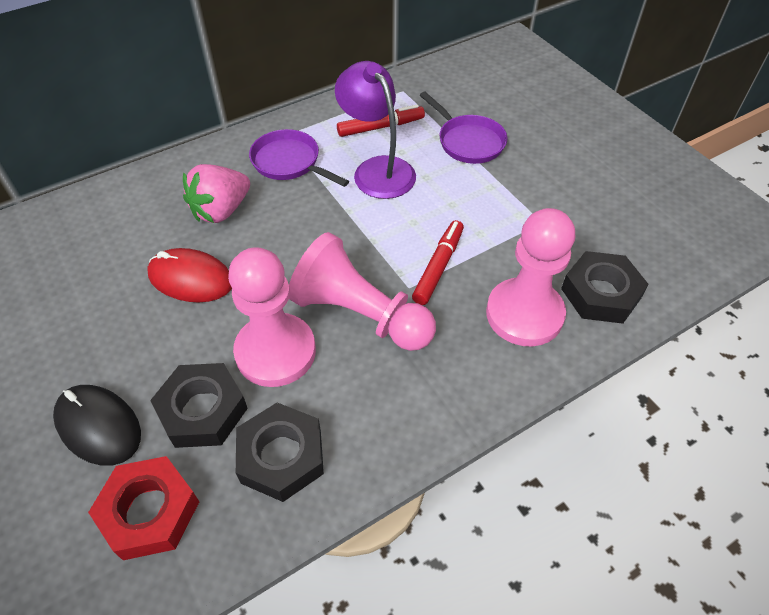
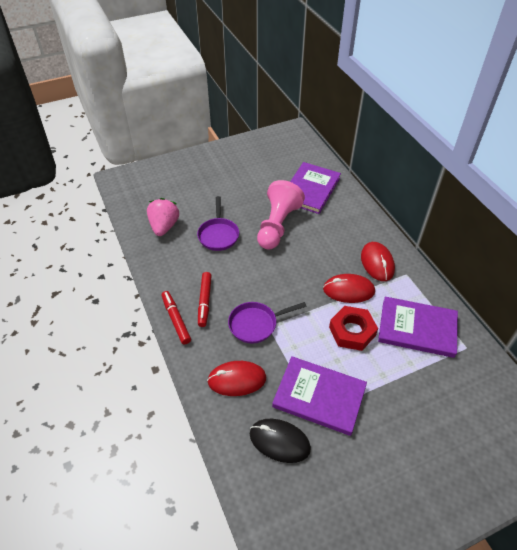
black nut: [150,363,248,448] [236,402,324,502] [561,251,649,324] = 3 -> none = 0
pink pawn: [228,247,316,387] [289,232,436,351] [486,208,575,346] = 3 -> [257,180,305,250] = 1
purple book: none = 0 -> [272,356,367,436] [290,162,341,214] [378,297,458,358] = 3
purple lamp: [335,61,416,199] = 1 -> none = 0
red mouse: [147,248,232,302] = 1 -> [207,361,266,396] [323,274,375,303] [361,242,395,281] = 3

